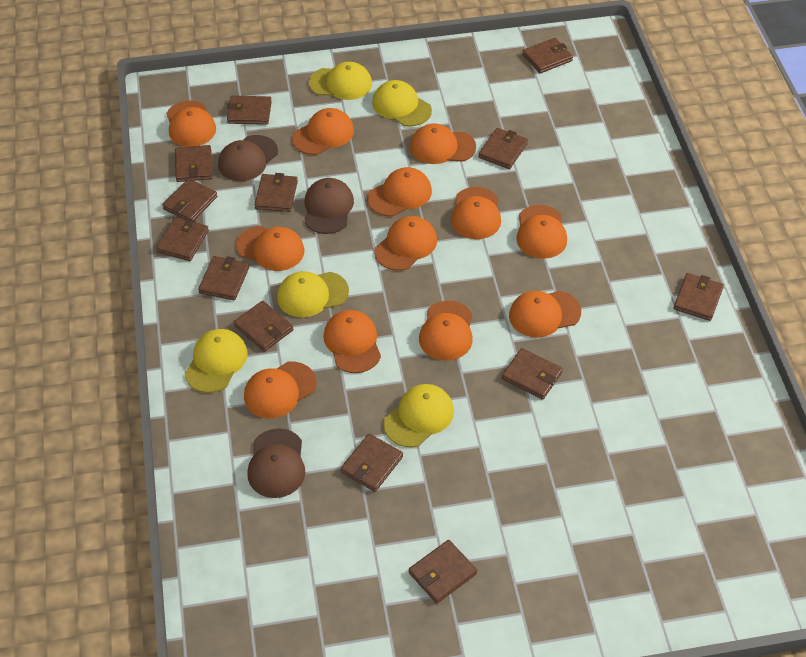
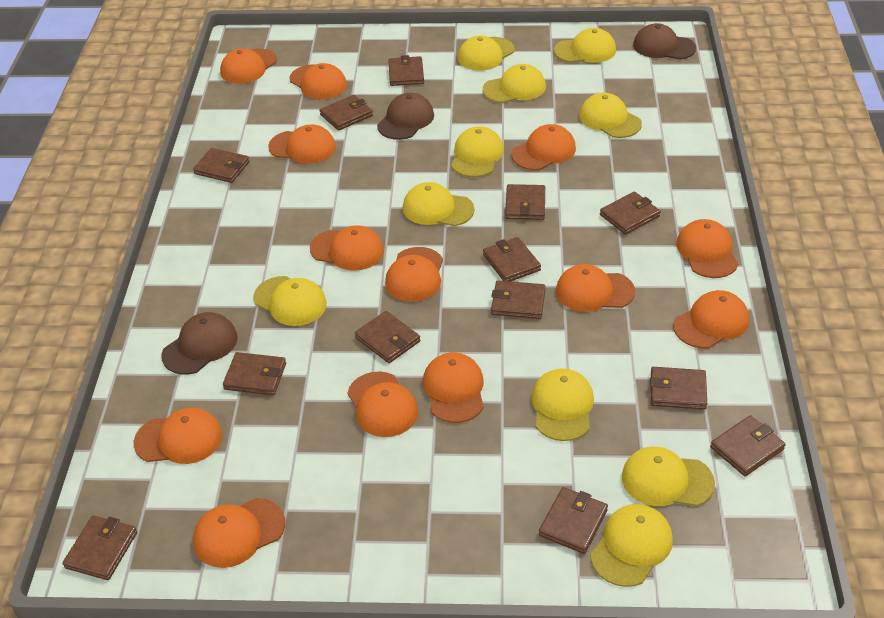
orange cap: [166,100,216,147] [236,226,305,271] [244,361,317,418] [292,108,354,155] [323,310,381,373] [367,167,432,216] [374,216,437,271] [410,123,476,164] [419,301,473,361] [451,187,501,239] [509,291,581,338] [516,205,567,259] = 12 -> [134,408,222,464] [193,498,285,568] [220,48,277,84] [268,124,336,164] [289,63,347,99] [310,225,384,271] [347,371,418,437] [385,247,443,302] [423,352,484,423] [512,124,576,170] [556,264,635,312] [673,290,749,349] [676,219,738,278] = 13
yellow cap: [184,329,248,393] [277,271,349,318] [309,62,372,100] [372,80,432,127] [383,384,454,447] = 5 -> [253,276,327,326] [403,182,475,226] [451,126,504,177] [458,36,515,71] [483,64,546,103] [532,368,594,441] [554,28,616,63] [579,93,642,138] [590,504,673,587] [622,447,715,506] = 10

